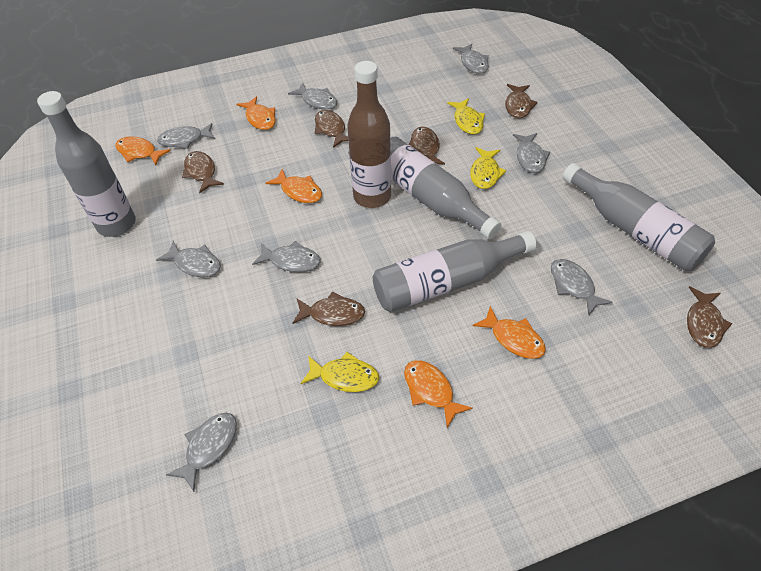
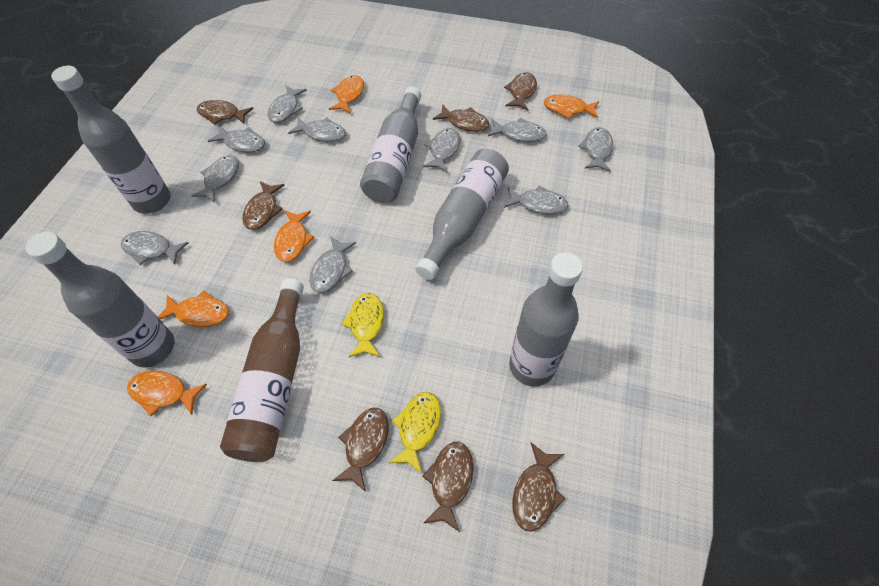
brown fish: [182,151,224,193] [293,292,365,326] [315,110,349,148] [409,127,445,165] [505,84,538,118] [687,286,732,348] = 6 -> [197,100,253,125] [243,181,284,230] [332,408,389,492] [422,442,473,532] [433,104,489,132] [504,72,537,111] [513,442,566,532] = 7
grey bottle: [37,91,136,237] [373,231,536,312] [390,137,502,239] [562,163,715,271] = 4 -> [26,232,174,368] [51,66,171,214] [360,86,421,203] [415,149,509,280] [509,252,583,386] = 5
grey fish: [156,241,221,277] [157,123,215,149] [166,413,237,492] [252,241,320,272] [288,82,337,110] [453,44,489,74] [513,133,550,173] [551,259,613,315] = 8 -> [121,231,188,265] [191,155,239,203] [208,126,265,153] [268,85,307,123] [288,117,346,142] [310,236,356,292] [423,128,460,172] [488,118,546,142] [504,185,568,214] [578,127,613,172] = 10
yellow fish: [300,352,379,392] [447,98,485,134] [470,147,506,189] = 3 -> [342,293,384,357] [389,392,441,473] = 2

